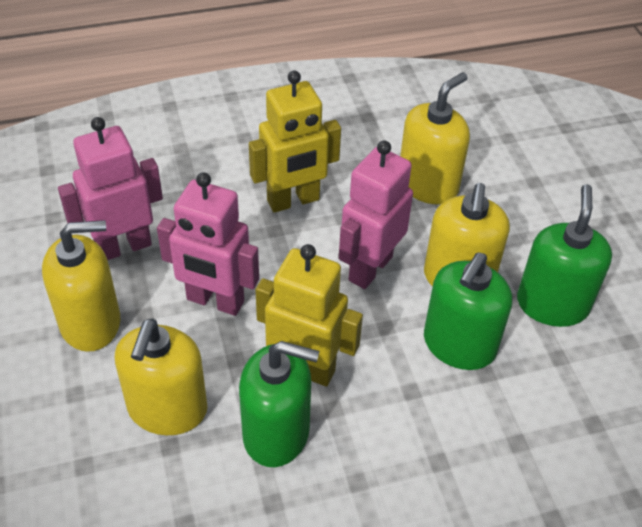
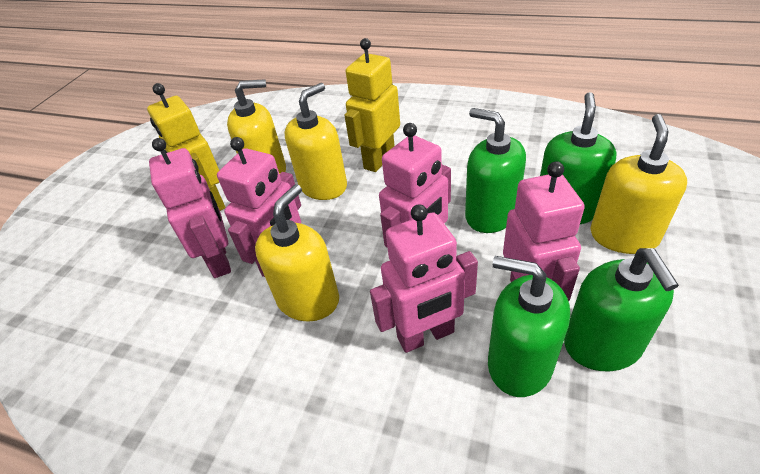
green soap dispenser: [239,341,319,467] [424,252,512,370] [517,184,612,327] = 3 -> [465,108,526,233] [488,256,570,397] [540,92,617,224] [564,248,679,371] = 4
pink robot: [58,117,163,260] [157,172,259,316] [339,140,413,289] = 3 -> [149,138,231,278] [217,137,301,277] [370,204,478,353] [379,123,451,247] [503,161,585,301] = 5

